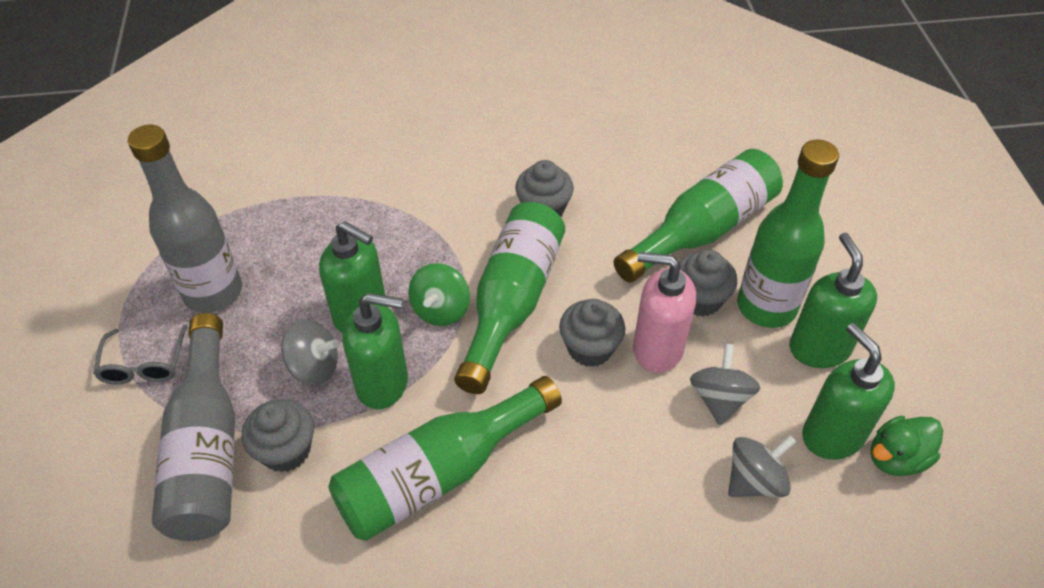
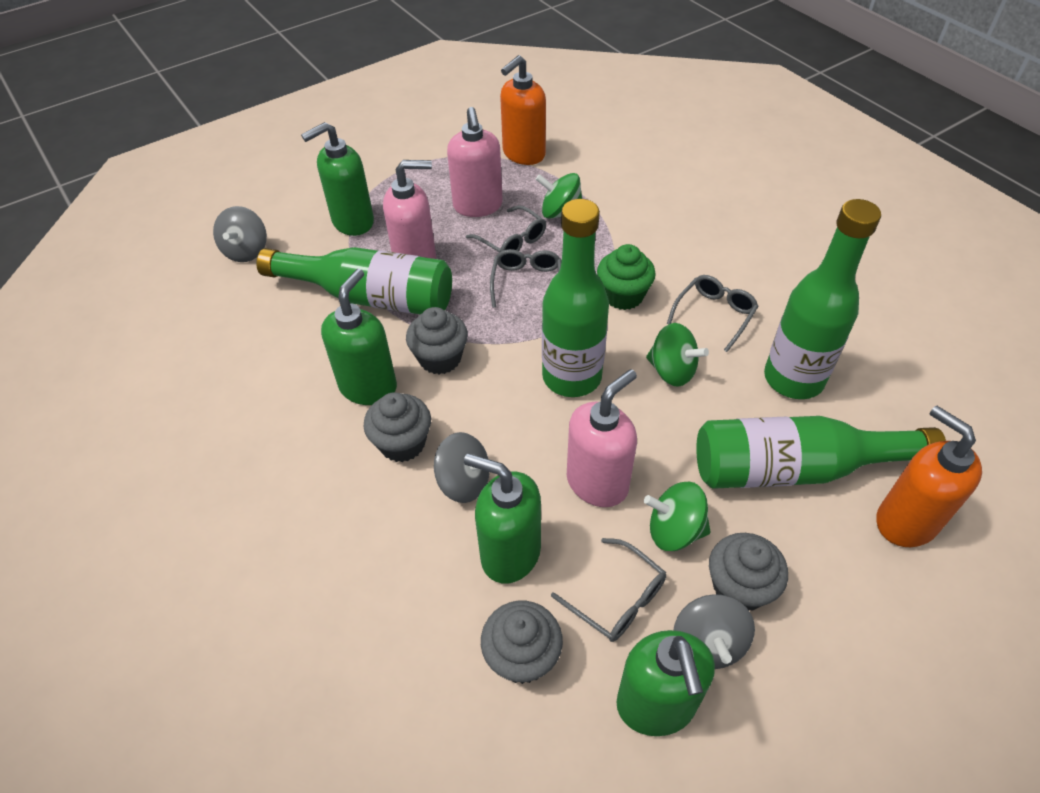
green cupcake: none = 0 -> [597,244,656,310] = 1
green duck: [871,416,943,476] = 1 -> none = 0
green spinning top: [408,263,470,326] = 1 -> [535,173,582,219] [644,482,711,551] [646,323,709,387] = 3
grey bottle: [128,125,242,313] [152,313,235,541] = 2 -> none = 0
grey glasses: [93,324,188,385] = 1 -> [466,205,546,252] [490,249,562,308] [551,538,666,642] [667,275,758,352] = 4
orange soap dispenser: none = 0 -> [500,55,546,165] [876,406,982,547] = 2
pink soap dispenser: [633,252,696,373] = 1 -> [383,160,436,259] [447,107,503,217] [567,369,637,507] = 3

